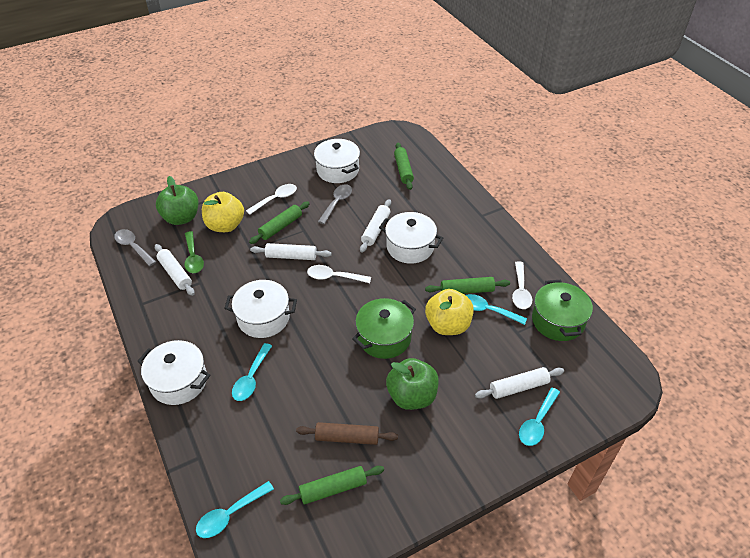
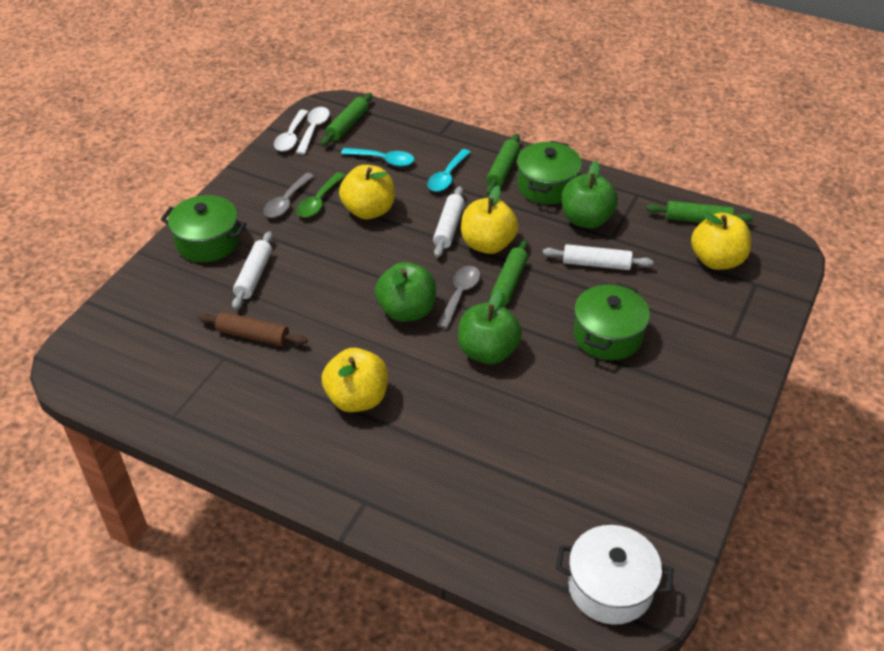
green apple: [156,176,198,225] [386,358,439,410] = 2 -> [375,262,436,322] [458,289,522,364] [561,161,618,228] = 3
green pot: [352,298,416,359] [532,280,593,341] = 2 -> [160,195,247,262] [517,141,582,204] [573,283,650,360] = 3
turquoise spoon: [196,481,274,538] [232,343,272,401] [466,294,527,325] [519,388,560,446] = 4 -> [341,148,414,166] [427,149,471,192] = 2
white pot: [137,340,210,405] [224,280,297,338] [314,139,360,183] [379,212,443,264] = 4 -> [556,525,674,625] = 1
white rolling pin: [155,244,194,296] [250,243,332,260] [360,199,391,253] [475,367,564,399] = 4 -> [232,231,273,310] [433,186,465,257] [543,244,653,270] = 3
white spoon: [246,184,297,215] [307,265,371,283] [512,261,532,309] = 3 -> [274,109,308,151] [296,107,330,155] = 2
yellow apple: [202,192,244,232] [425,289,474,335] = 2 -> [322,348,388,412] [339,165,395,219] [461,185,519,254] [691,212,751,270] = 4

